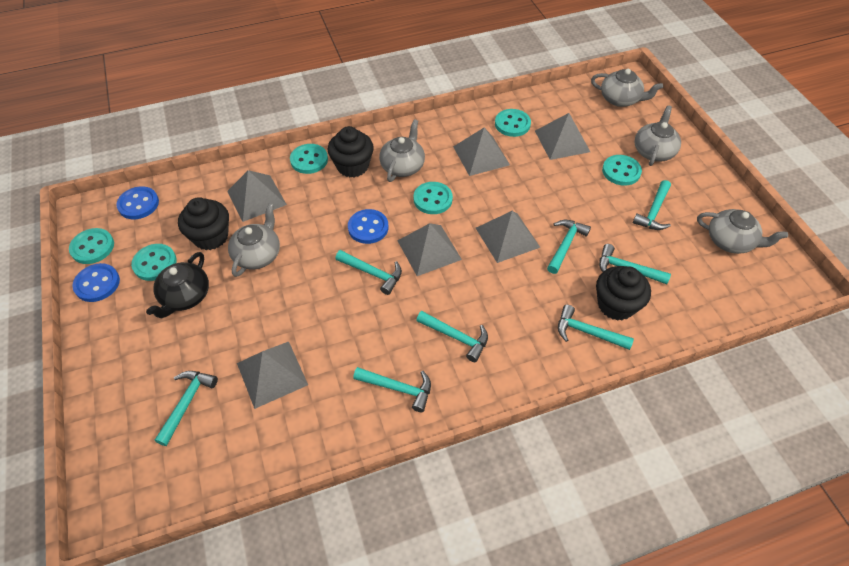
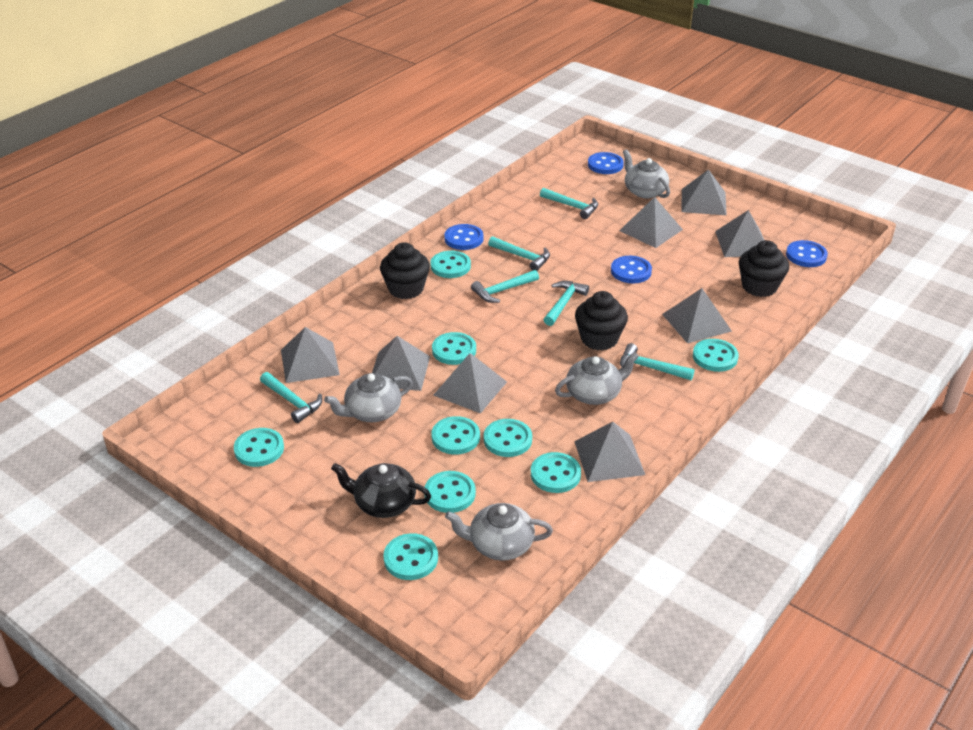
blue button: [72,263,120,302] [116,186,159,219] [348,209,388,244] = 3 -> [444,224,483,250] [588,152,624,174] [611,256,652,283] [786,240,828,267] = 4
grey pyramid: [227,170,287,222] [237,341,308,409] [397,223,462,276] [453,128,510,176] [476,211,541,263] [535,113,590,160] = 6 -> [281,327,340,383] [372,336,430,391] [433,353,507,414] [574,422,645,482] [619,197,683,248] [662,288,732,343] [682,169,727,215] [715,210,764,257] = 8
grey teapot: [228,204,280,277] [379,119,425,182] [591,69,663,107] [634,105,681,166] [697,209,788,254] = 5 -> [324,373,413,422] [445,503,553,561] [555,352,639,405] [623,149,670,198] = 4
turquoise button: [69,228,114,264] [131,244,177,281] [290,144,328,174] [413,182,453,214] [495,109,531,137] [602,155,642,186] = 6 -> [234,428,284,467] [383,533,438,580] [424,471,476,513] [430,251,471,278] [431,416,480,455] [432,332,476,365] [484,419,532,457] [531,452,581,493] [693,339,739,372] = 9
turquoise hammer: [155,371,218,446] [335,250,402,295] [353,367,431,412] [416,311,488,362] [547,220,591,274] [558,305,634,350] [599,244,671,284] [633,180,671,230] = 8 -> [260,372,322,423] [471,270,539,303] [488,236,550,271] [540,188,598,219] [544,281,589,326] [620,343,695,380] = 6

